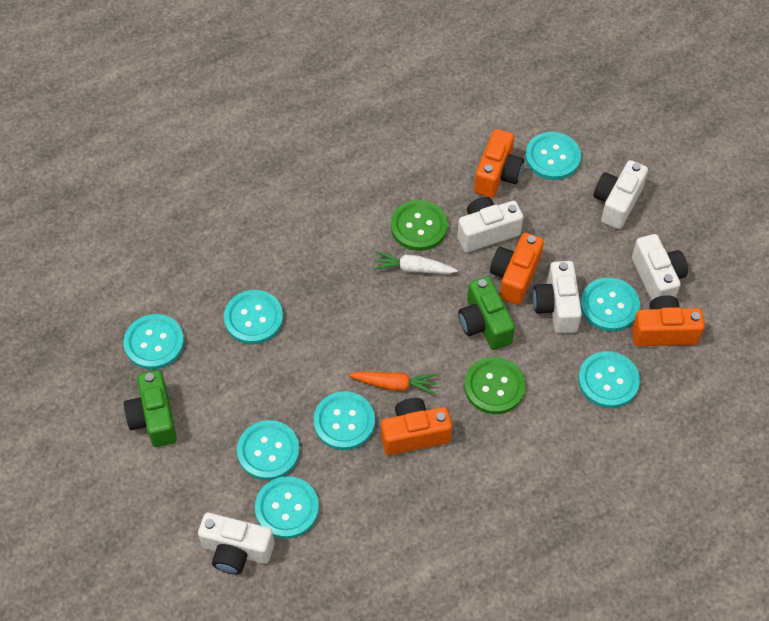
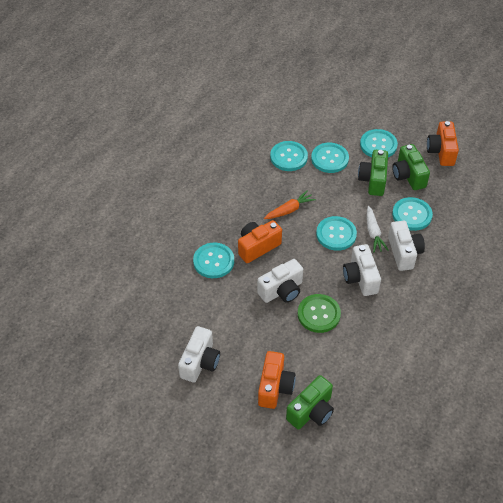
green button: [391,200,448,251] [464,357,526,414] = 2 -> [298,294,341,333] = 1
green camera: [124,370,177,447] [458,276,515,350] = 2 -> [286,375,334,430] [358,150,388,196] [392,144,430,190] = 3
orange camera: [381,398,452,455] [474,129,524,198] [490,233,544,305] [632,295,705,346] = 4 -> [238,220,282,263] [258,351,296,409] [427,121,459,166] = 3
turquoise button: [124,314,184,370] [224,290,283,344] [237,420,300,480] [255,476,319,539] [313,391,375,450] [525,132,581,180] [578,351,640,408] [580,277,640,332] = 8 -> [193,243,234,278] [270,141,308,171] [311,143,349,173] [316,216,357,251] [360,129,398,157] [392,197,433,231] = 6
white camera: [198,512,274,574] [457,197,523,252] [533,261,582,333] [594,160,648,229] [632,234,688,301] = 5 -> [178,326,220,383] [257,259,303,303] [343,244,381,296] [388,221,425,271] = 4

